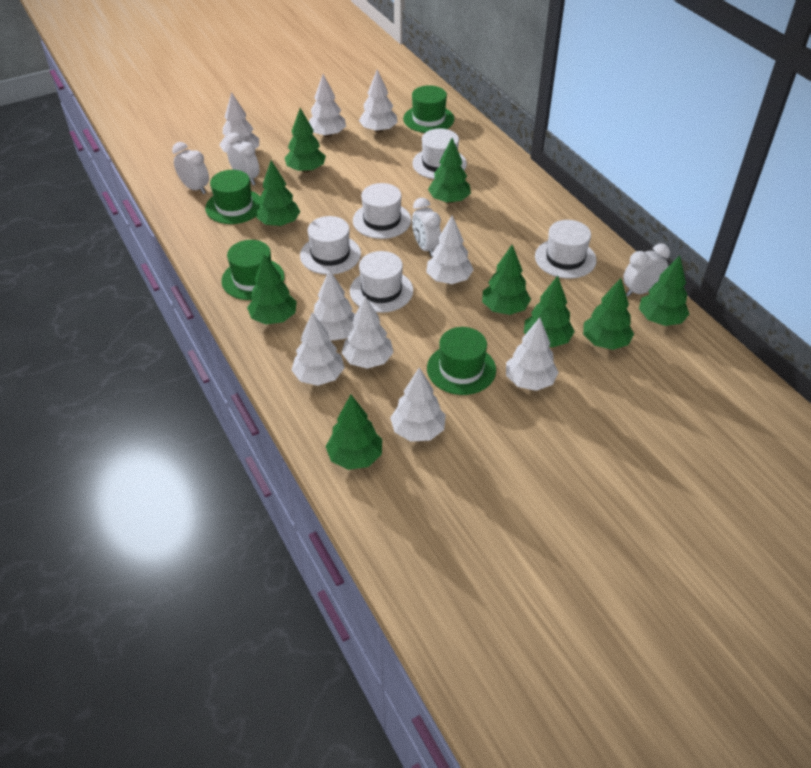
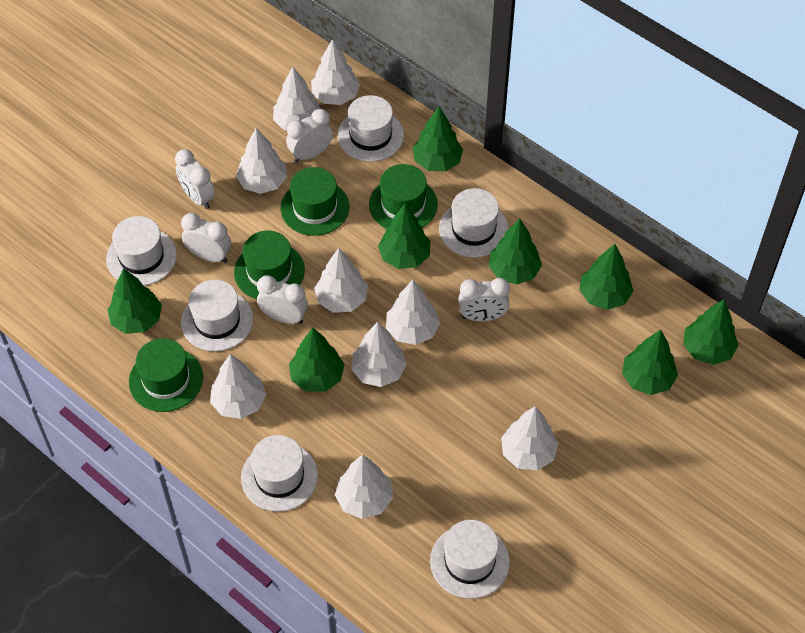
green tree: [247,254,297,325] [256,160,301,227] [285,108,326,173] [326,395,382,470] [428,138,471,203] [482,245,531,315] [524,276,575,347] [583,278,634,350] [639,255,689,326] = 9 -> [107,269,162,334] [289,328,345,392] [378,204,431,269] [412,107,463,172] [489,219,542,284] [579,244,633,310] [622,330,678,395] [683,299,739,365] = 8
white clock: [172,142,209,194] [226,132,259,185] [412,198,441,257] [623,244,670,297] = 4 -> [175,149,215,209] [181,213,231,263] [257,275,308,324] [286,109,333,162] [458,278,510,322] = 5
white hat: [300,216,361,275] [350,251,413,313] [353,183,411,239] [412,128,467,179] [535,220,597,279] = 5 -> [106,216,177,286] [181,280,253,352] [241,435,318,512] [337,95,404,162] [430,520,510,599] [439,188,509,257] = 6

